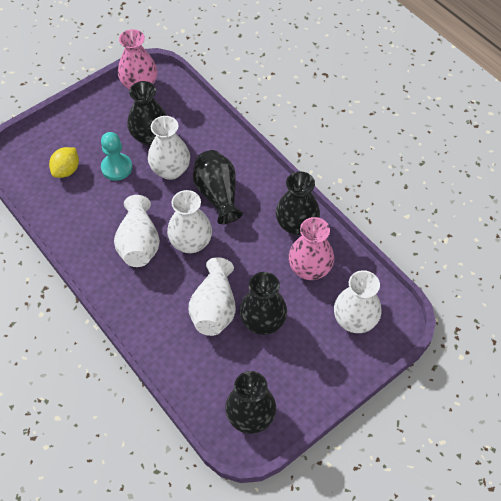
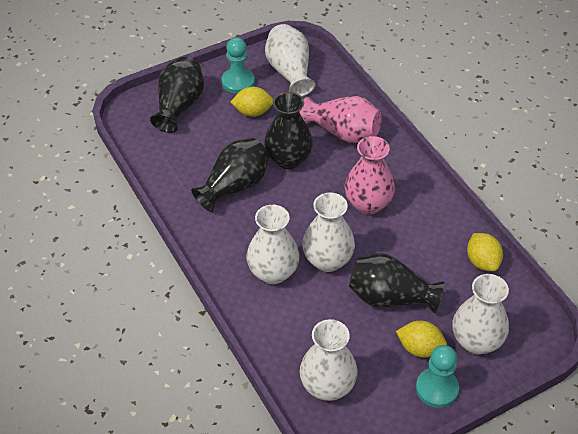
black vase: [127,81,167,145] [193,150,243,224] [225,371,276,434] [240,272,287,335] [276,172,320,235] = 5 -> [150,57,204,133] [191,138,269,212] [265,92,313,169] [349,253,444,313] = 4
turquoise pawn: [101,132,132,181] = 1 -> [222,37,255,94] [416,345,459,408] = 2
yellow lemon: [49,147,79,178] = 1 -> [231,87,273,117] [396,321,447,358] [467,233,503,271] = 3

